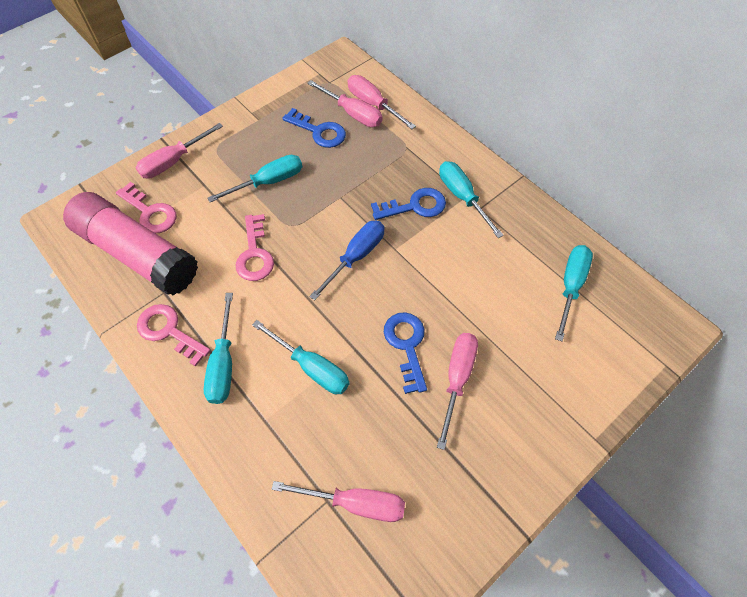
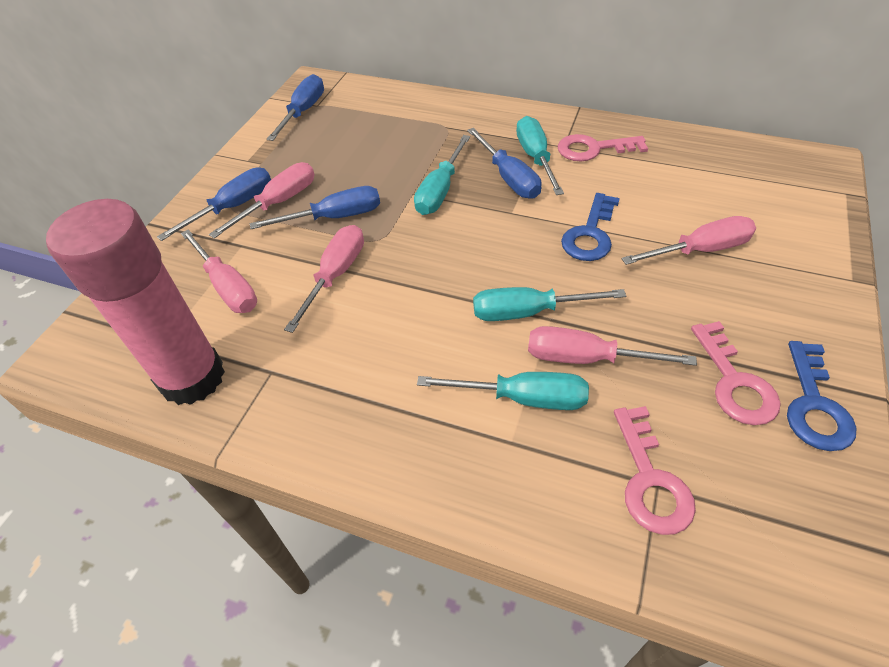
blue key: [282,108,346,148] [371,188,446,220] [384,312,427,394] = 3 -> [561,193,620,261] [787,341,857,451] = 2
blue screwdriver: [309,220,384,300] = 1 -> [157,167,271,241] [250,186,380,229] [267,74,324,141] [467,128,541,199] = 4
turquoise screwdriver: [204,293,233,404] [207,155,302,202] [252,320,350,394] [439,161,504,238] [555,245,593,342] = 5 -> [414,135,470,215] [417,372,589,410] [473,287,626,321] [516,116,564,195] = 4

